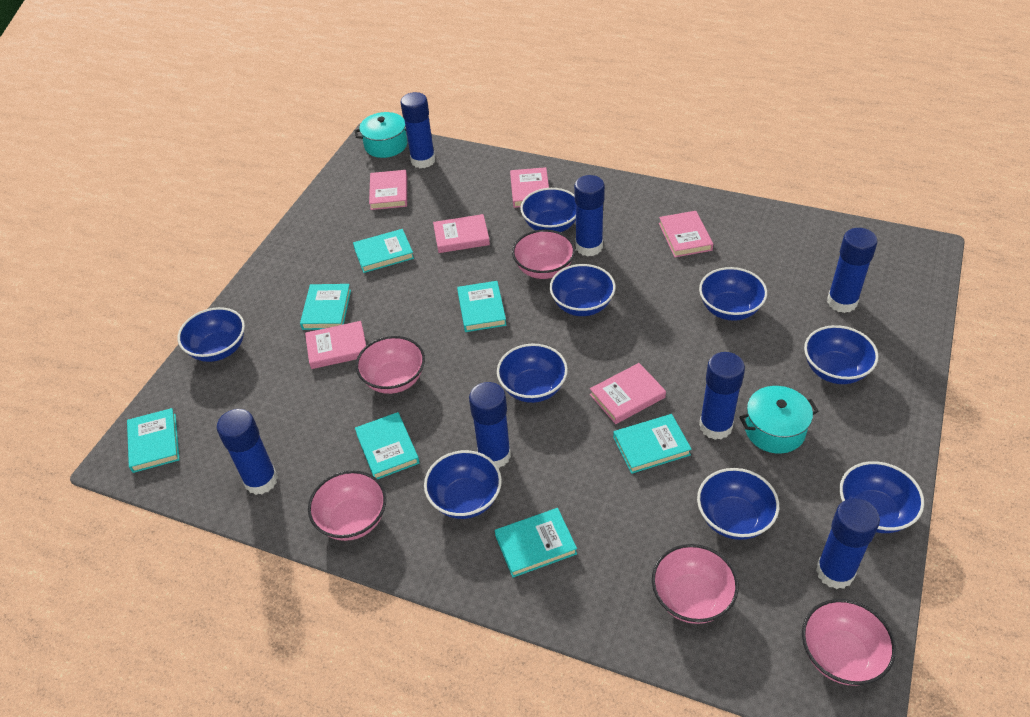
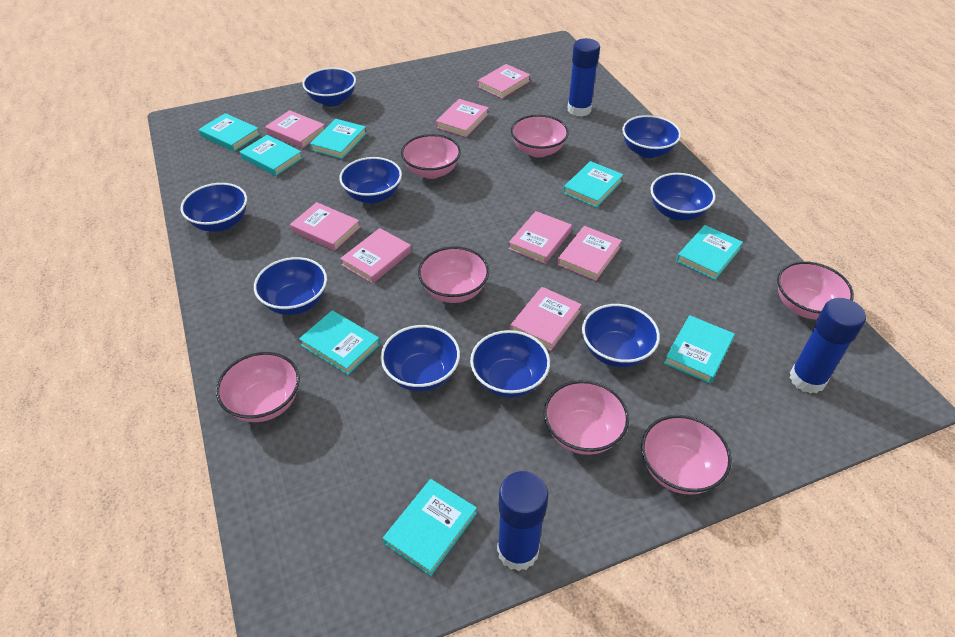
blue glue stick: [217,409,278,495] [401,92,435,168] [469,382,511,468] [574,175,605,256] [699,352,745,440] [816,498,880,589] [827,228,878,313] = 7 -> [497,471,548,571] [567,38,600,117] [789,298,866,394] = 3
pink book: [305,321,366,369] [369,170,407,210] [433,214,490,253] [510,167,549,208] [590,363,666,424] [659,211,713,257] = 6 -> [265,110,325,148] [290,202,360,251] [340,228,412,284] [436,99,489,137] [477,64,530,98] [509,211,572,264] [510,287,582,351] [557,226,622,281] = 8
pink bowl: [308,470,386,541] [356,336,425,394] [512,230,575,279] [652,544,739,624] [802,599,896,686] = 5 -> [216,352,300,422] [401,134,461,179] [418,247,489,303] [511,115,569,158] [544,380,629,455] [641,415,732,495] [777,261,854,320] = 7
turquoise book: [127,408,179,473] [300,284,351,330] [353,229,414,273] [355,412,420,479] [457,281,506,332] [495,508,577,578] [613,414,692,474] = 7 -> [198,113,260,152] [240,135,303,176] [299,310,380,375] [310,119,367,159] [383,479,477,576] [563,161,623,208] [664,315,735,384] [676,225,743,280] = 8
turquoise pot: [355,112,407,158] [739,386,819,453] = 2 -> none = 0

